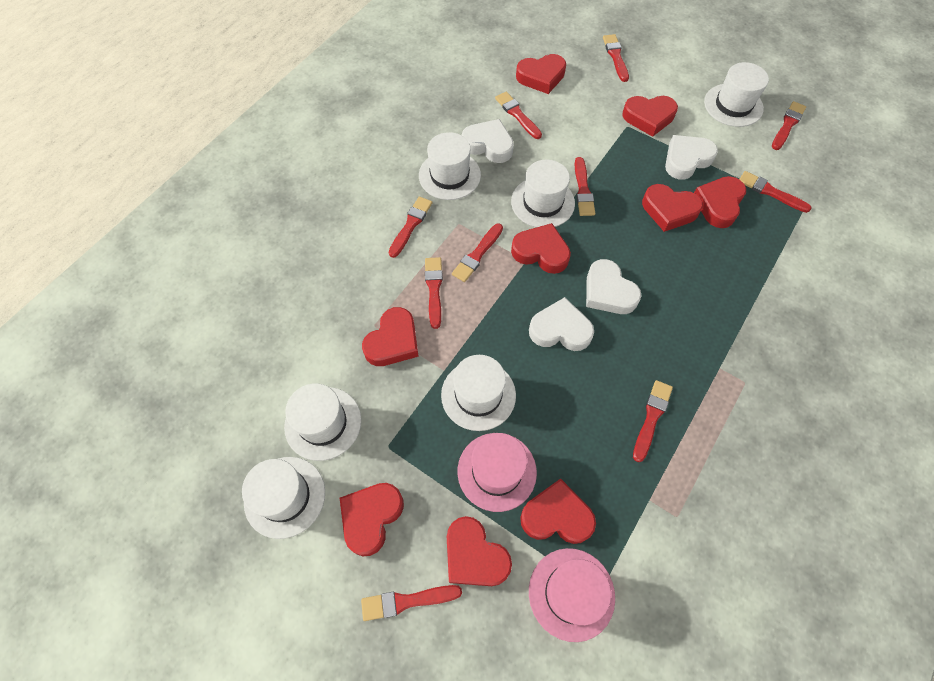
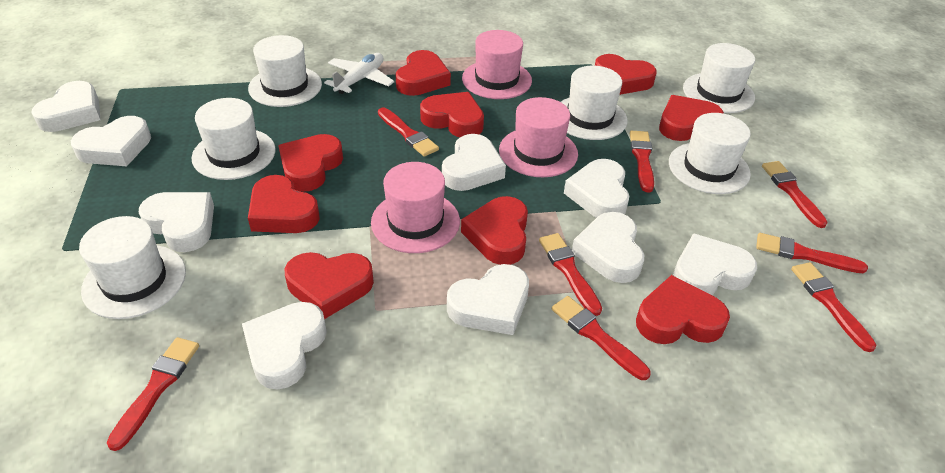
pink hat: [457,433,537,512] [529,548,615,642] = 2 -> [371,162,460,253] [462,30,532,99] [499,97,578,177] = 3
red brush: [361,585,462,621] [389,197,432,258] [425,257,443,329] [452,223,503,282] [495,92,542,139] [575,157,595,216] [603,34,629,82] [633,380,673,462] [739,171,812,213] [772,101,806,150] = 10 -> [107,337,199,451] [378,107,439,157] [539,233,602,316] [552,296,651,380] [630,131,654,192] [756,233,868,273] [762,161,828,228] [791,262,876,352] = 8
white heart: [462,119,514,163] [529,297,594,351] [586,259,641,314] [665,135,718,180] = 4 -> [31,81,100,132] [71,116,151,166] [139,192,214,252] [242,302,327,389] [442,134,506,191] [447,264,529,335] [564,159,629,218] [572,212,644,283] [673,233,757,295] = 9
white plane: none = 0 -> [324,53,394,94] = 1

